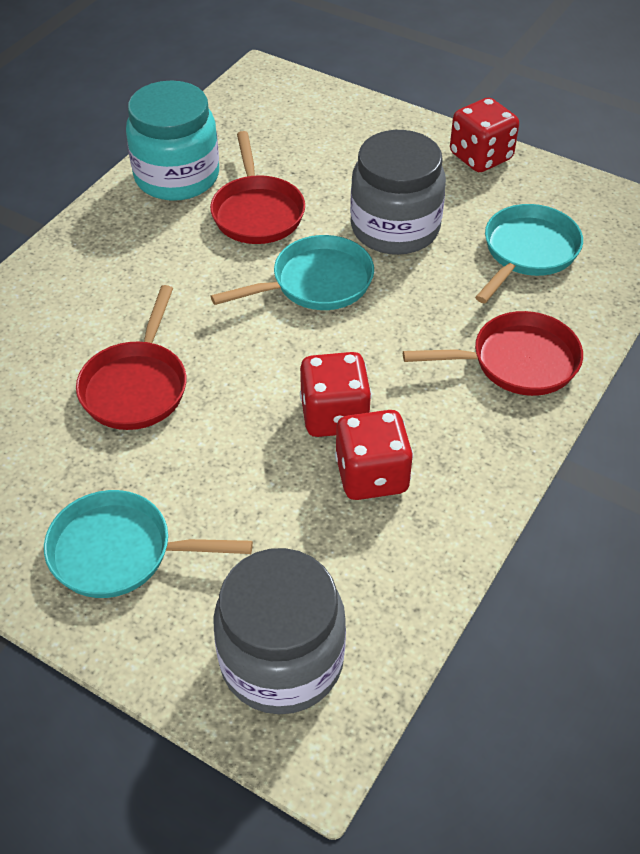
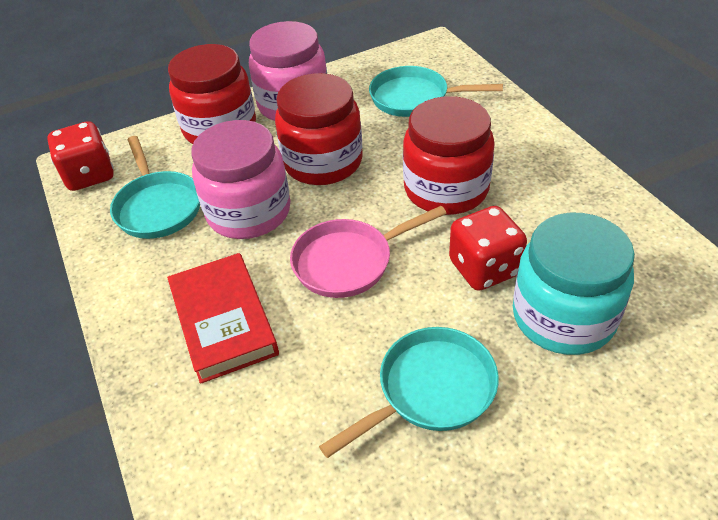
grey jar: [213,548,346,714] [350,130,446,255] = 2 -> none = 0
pink jar: none = 0 -> [191,120,290,239] [249,21,327,121] = 2
pink pan: none = 0 -> [290,206,447,298] = 1
red book: none = 0 -> [167,253,279,384] = 1
red dice: [300,352,372,437] [335,410,414,500] [450,98,519,172] = 3 -> [47,121,114,191] [449,206,527,291] = 2
red jar: none = 0 -> [168,44,256,144] [275,73,362,185] [403,96,495,215] = 3
red pan: [76,285,187,430] [210,131,305,244] [403,311,583,396] = 3 -> none = 0

